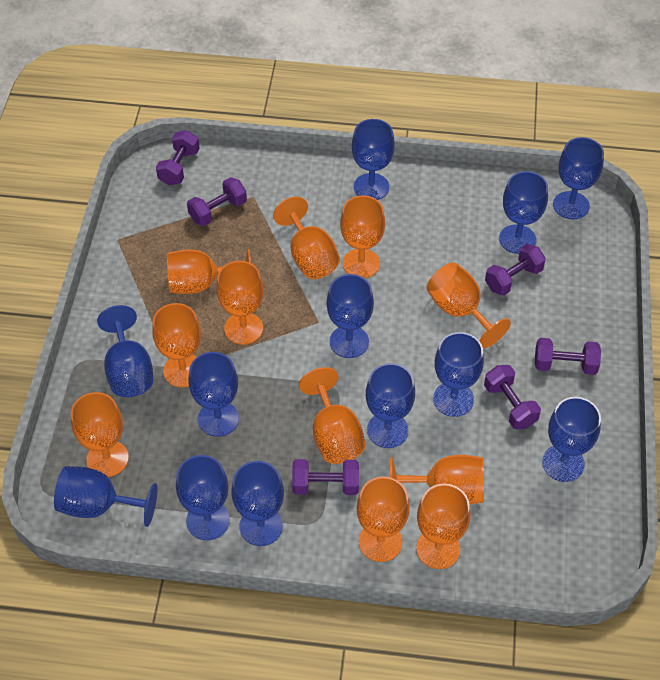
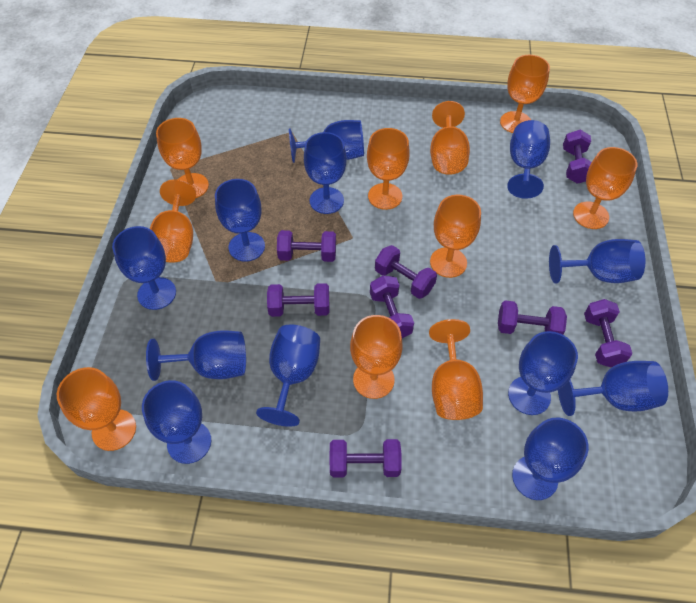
orange goblet: [71,392,129,477] [152,303,201,388] [167,249,251,294] [216,261,264,345] [273,197,340,279] [299,367,365,464] [340,195,385,278] [357,477,410,562] [390,455,484,504] [416,484,470,569] [427,262,511,348] = 11 -> [57,367,136,451] [150,179,196,263] [156,118,209,198] [350,315,403,399] [367,128,410,210] [429,319,483,420] [430,101,470,175] [430,195,481,278] [500,55,550,133] [573,147,637,229] = 10
purple dumbbell: [156,130,200,185] [187,177,247,226] [292,459,359,495] [484,365,541,429] [485,244,546,296] [535,338,601,375] = 6 -> [267,283,329,317] [277,230,336,262] [330,439,402,478] [370,275,414,338] [375,245,437,299] [498,300,567,335] [563,130,592,184] [584,299,632,367] = 8

